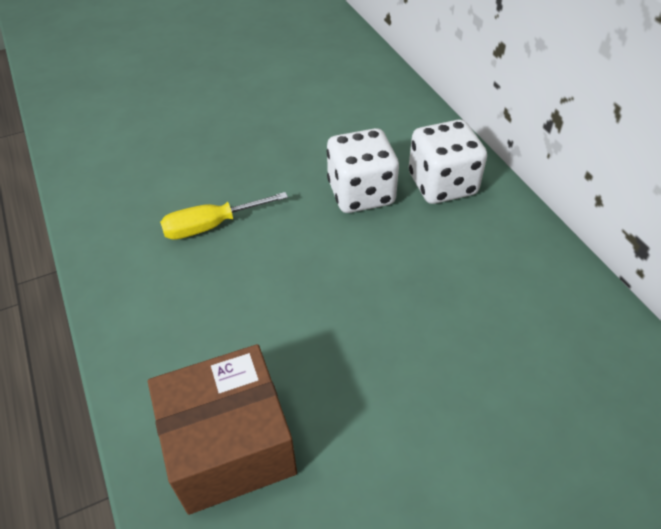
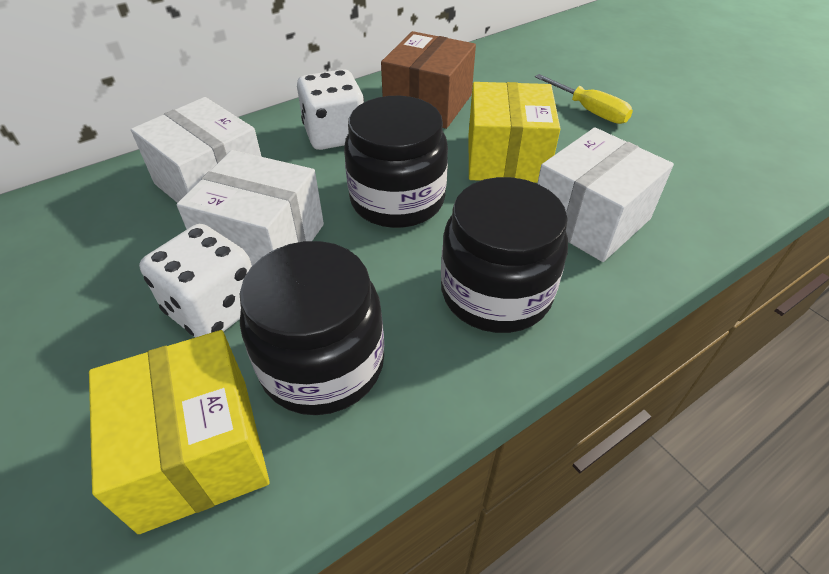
black jar: none = 0 -> [240,241,384,415] [344,96,448,228] [441,177,568,333] = 3
white box: none = 0 -> [131,97,262,203] [177,150,324,266] [537,127,674,262] = 3
yellow box: none = 0 -> [89,330,270,534] [469,82,560,183] = 2

